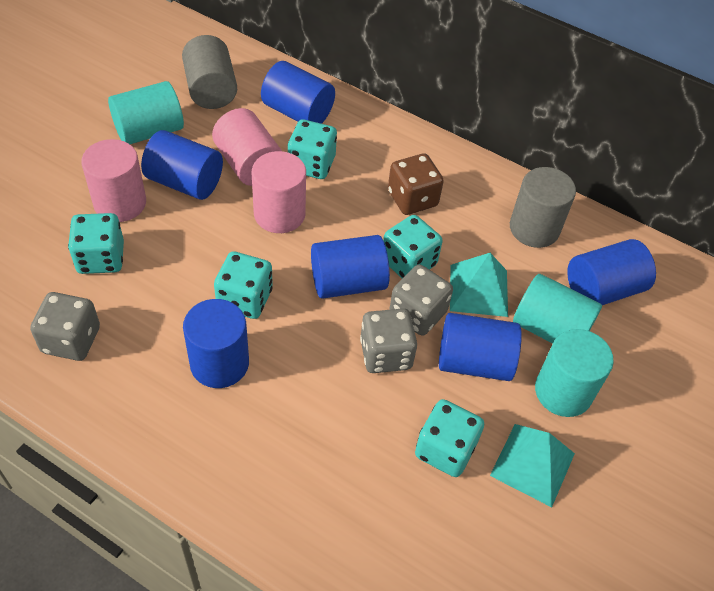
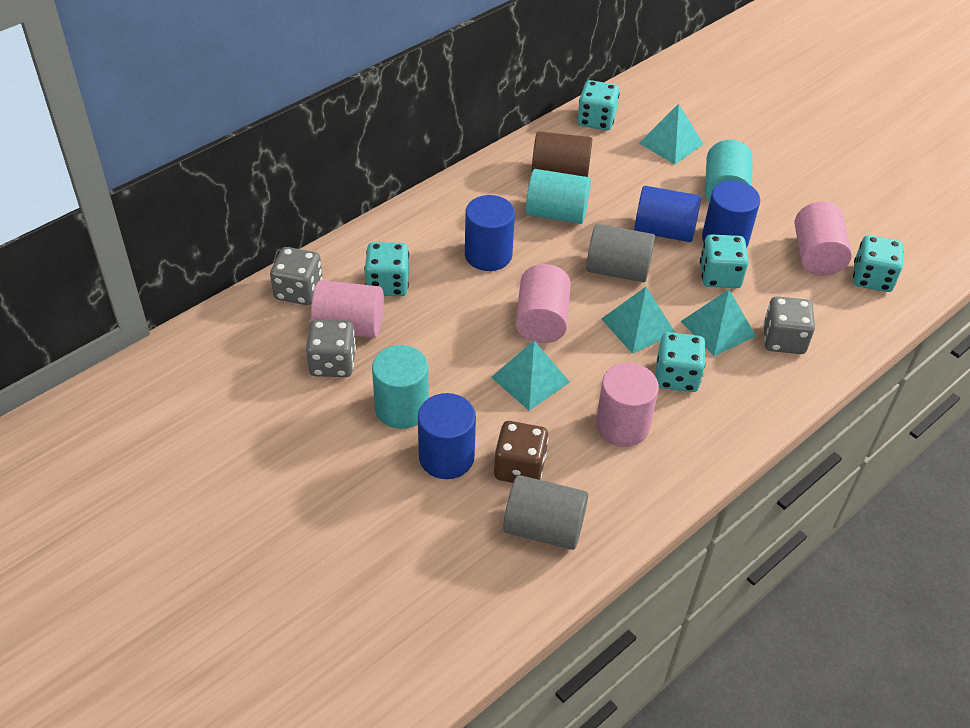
blue cylinder: [141,130,223,200] [183,299,249,388] [261,61,335,124] [311,235,390,299] [439,313,522,381] [567,239,656,305] = 6 -> [418,393,476,479] [465,195,515,271] [634,186,701,242] [702,180,760,248] = 4
brown cylinder: none = 0 -> [532,131,593,177] = 1
pink cylinder: [81,139,146,222] [212,108,282,186] [252,151,306,233] = 3 -> [311,280,384,338] [515,264,571,343] [596,363,659,447] [795,202,852,276] = 4
turquoise pyramid: [450,253,508,317] [490,424,575,507] = 2 -> [491,341,570,411] [602,287,676,354] [639,104,703,164] [681,289,756,356] = 4

